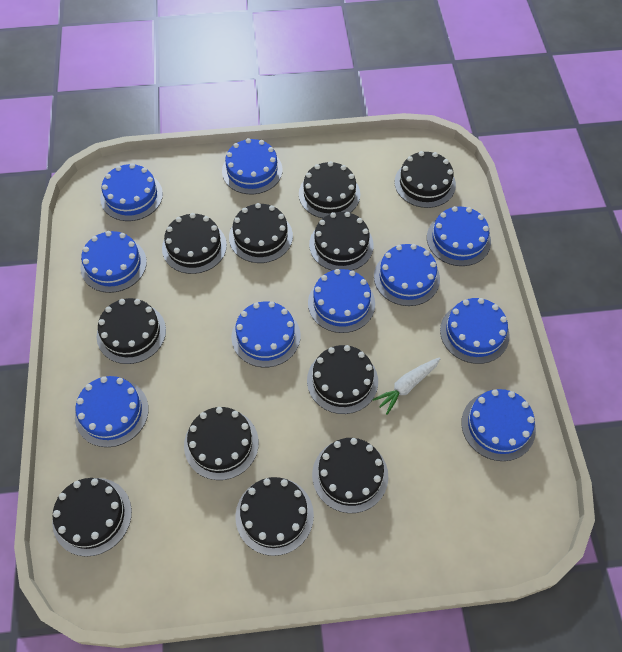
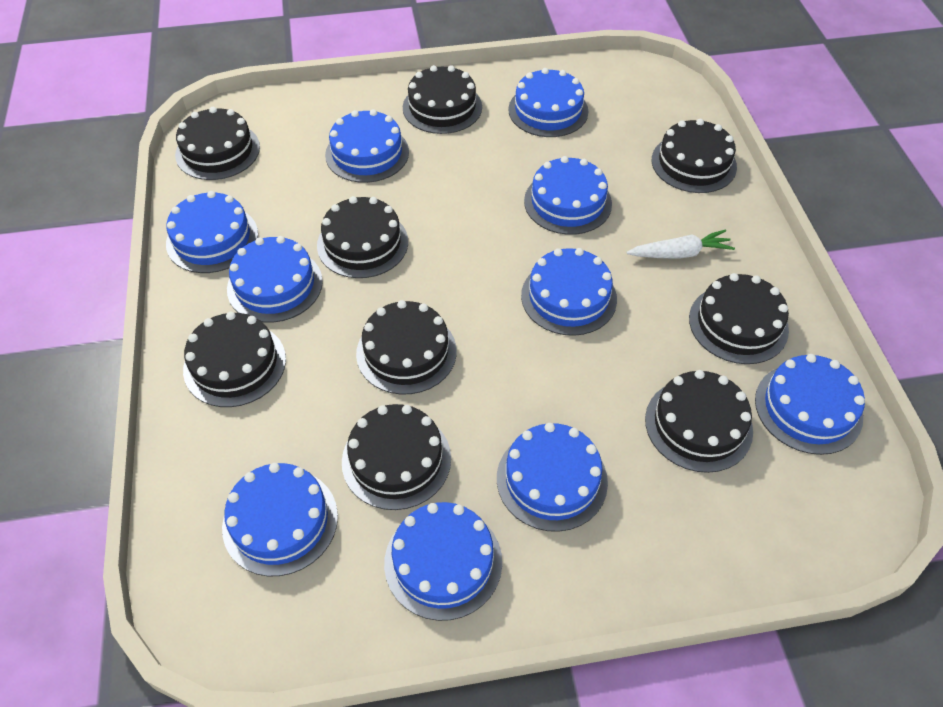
black cake: [52,478,132,557] [97,298,166,364] [162,213,227,274] [184,407,259,480] [229,203,293,263] [235,477,314,556] [299,161,360,218] [307,345,378,414] [309,212,374,271] [312,438,388,513] [395,151,456,208] = 11 -> [175,107,260,180] [183,312,286,407] [317,196,408,278] [342,404,451,510] [356,300,457,394] [403,65,482,134] [645,370,753,473] [652,119,737,193] [689,273,789,364] = 9

